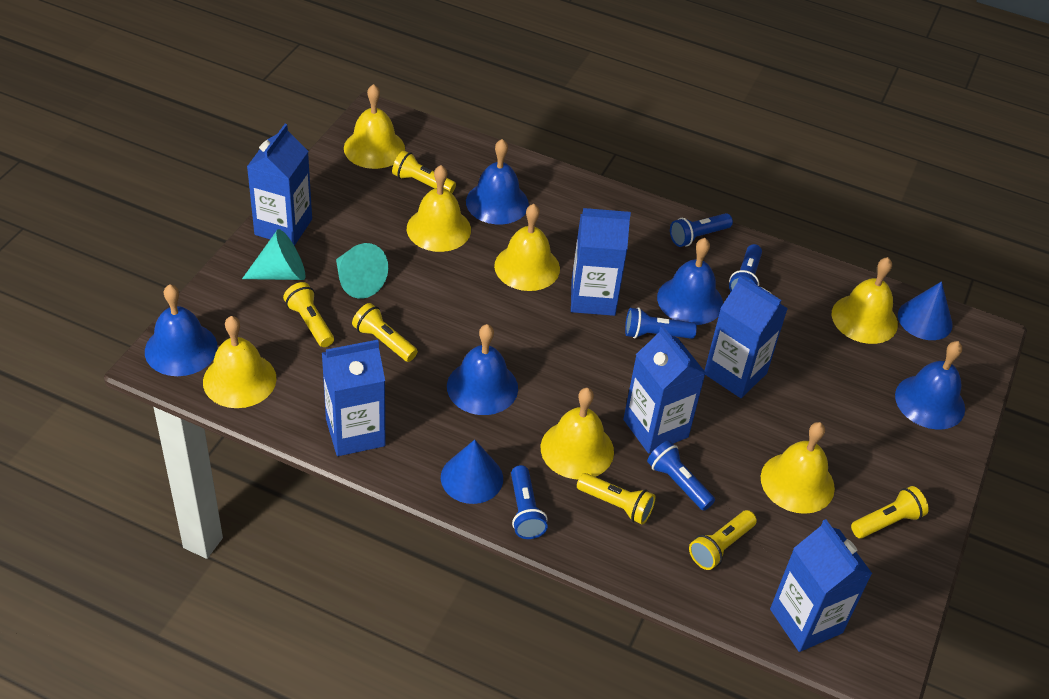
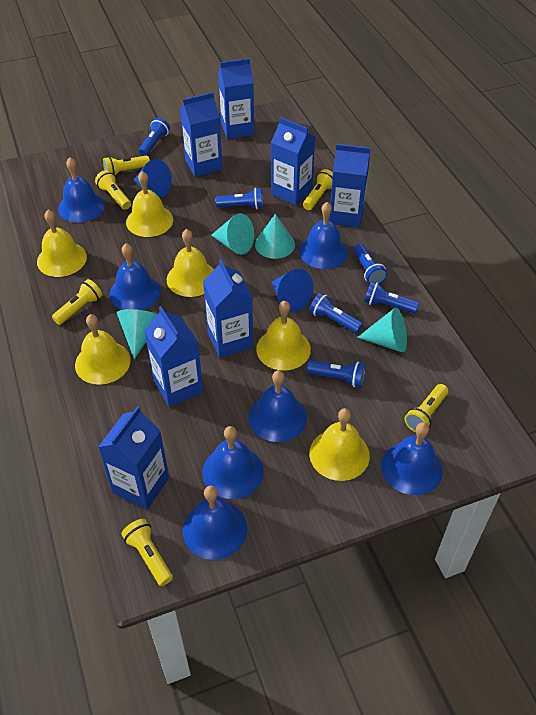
blue bell: [145,284,218,376] [447,324,518,415] [466,139,529,224] [657,238,723,325] [895,341,965,430] = 5 -> [58,157,105,223] [109,243,161,310] [183,486,247,560] [202,426,264,499] [249,370,307,442] [299,202,348,269] [381,422,443,495] = 7
blue carton: [247,124,312,246] [322,340,385,456] [571,208,631,316] [623,325,706,453] [704,275,788,398] [770,519,872,652] = 6 -> [98,406,169,510] [144,306,203,407] [180,92,222,177] [203,259,253,358] [218,58,254,139] [271,117,315,205] [329,144,370,228] = 7
blue flashlight: [511,465,548,539] [625,307,697,339] [647,440,715,511] [670,213,733,247] [729,244,762,291] = 5 -> [139,118,170,156] [215,188,263,210] [307,360,366,387] [309,293,363,333] [353,243,387,284] [364,281,419,314] = 6
turquoise cone: [242,229,306,280] [336,243,388,299] = 2 -> [117,309,157,359] [211,213,254,255] [255,214,295,259] [357,307,407,352] = 4
yellow bell: [203,316,277,408] [344,84,405,169] [407,165,471,252] [494,204,560,291] [541,388,614,479] [761,422,835,514] [832,257,898,344] = 7 -> [37,210,87,277] [75,314,131,385] [126,171,173,237] [167,229,214,297] [256,301,311,371] [309,408,370,481] = 6

